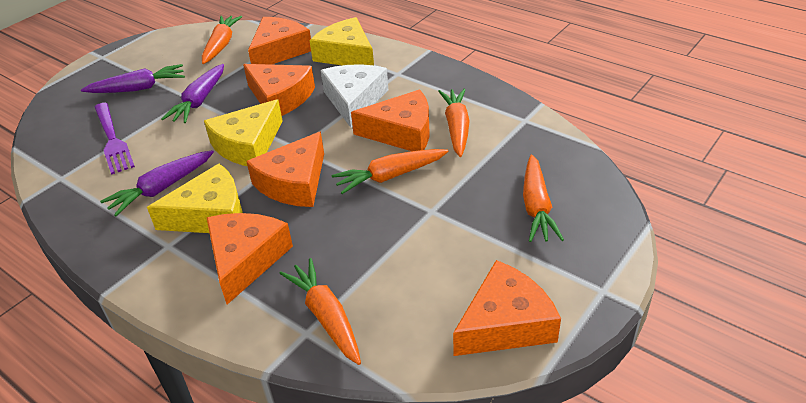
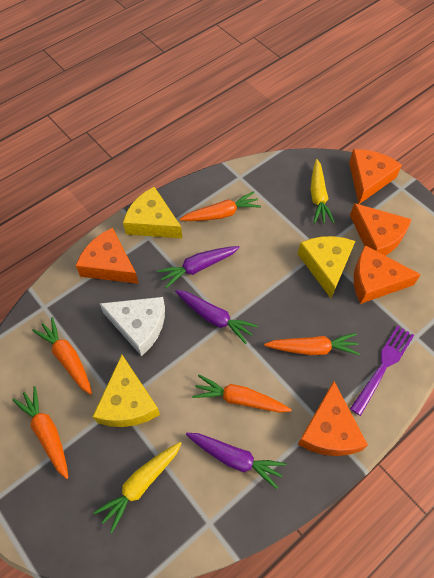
orange cheese: [207,213,293,304] [243,64,315,116] [246,131,324,207] [248,17,311,65] [351,89,430,151] [453,260,561,356] = 6 -> [76,228,139,284] [297,381,368,456] [349,149,402,204] [350,203,412,256] [354,245,421,304] = 5
yellow carrot: none = 0 -> [93,442,182,533] [311,159,335,224] = 2

